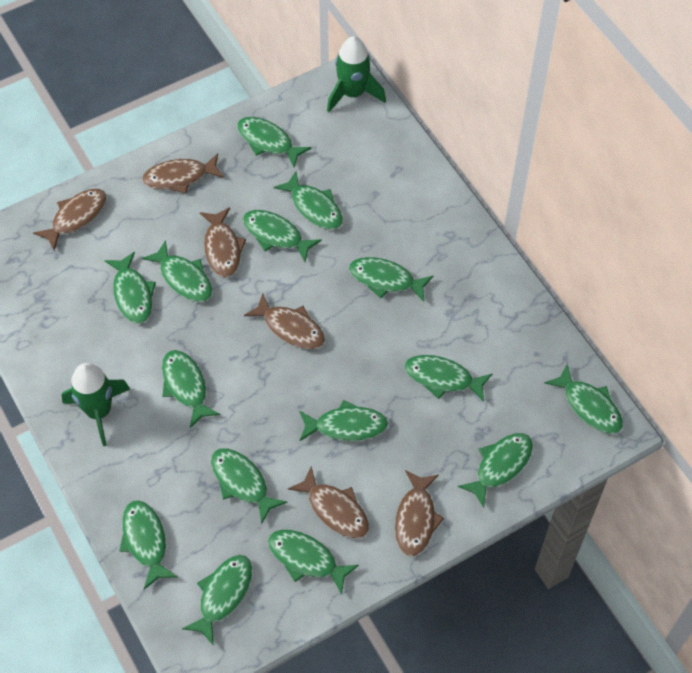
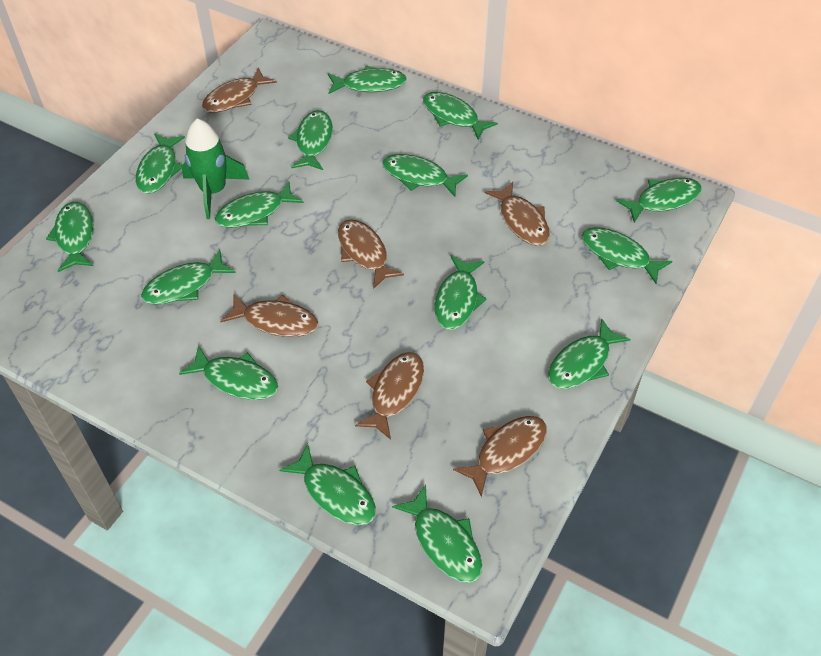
green rocket: [62,363,130,446] [327,36,386,113] = 2 -> [182,118,250,219] = 1

